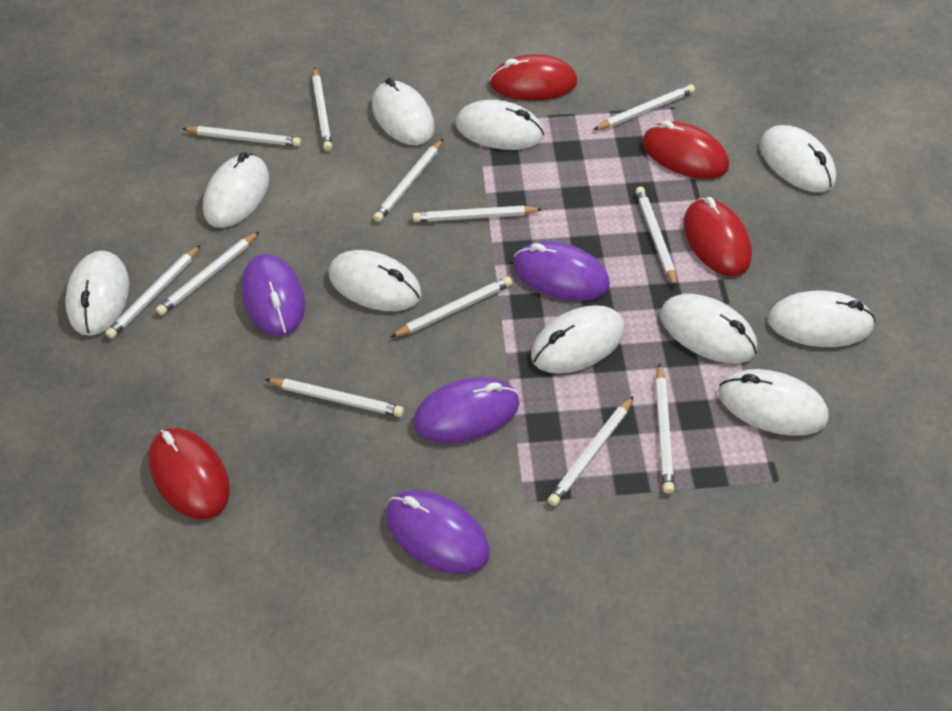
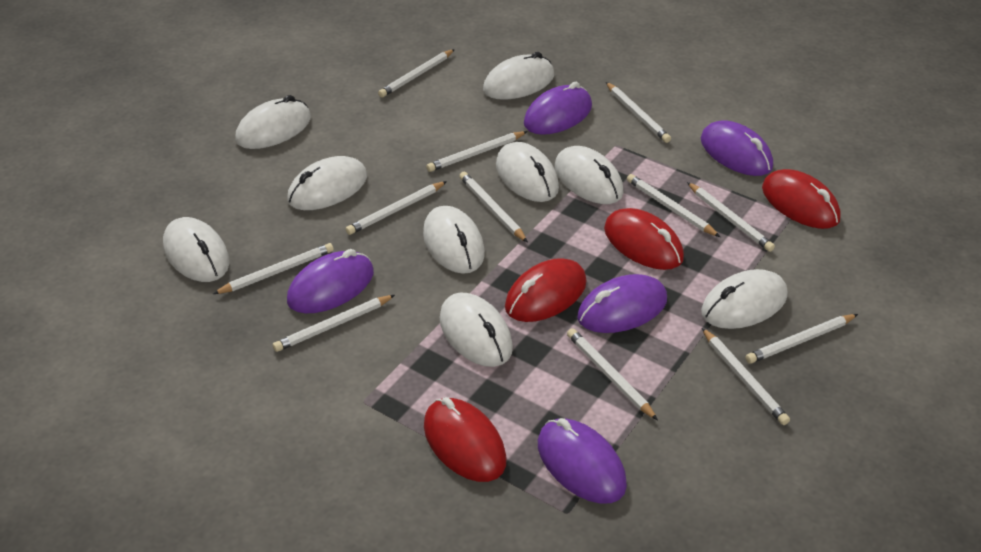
purple mouse: [241,254,305,336] [386,490,490,574] [413,377,519,443] [513,241,610,301] = 4 -> [287,249,374,313] [524,82,592,135] [538,418,627,504] [577,274,667,333] [701,120,773,176] = 5
white mouse: [65,251,129,336] [203,152,269,228] [329,250,422,311] [372,78,435,145] [455,100,544,150] [531,305,625,374] [660,294,757,363] [719,369,829,436] [760,125,836,192] [768,290,875,347] = 10 -> [163,217,230,282] [235,95,311,149] [287,156,367,210] [423,206,485,274] [439,293,513,367] [483,52,554,100] [496,142,559,202] [555,146,624,204] [701,269,787,329] = 9

